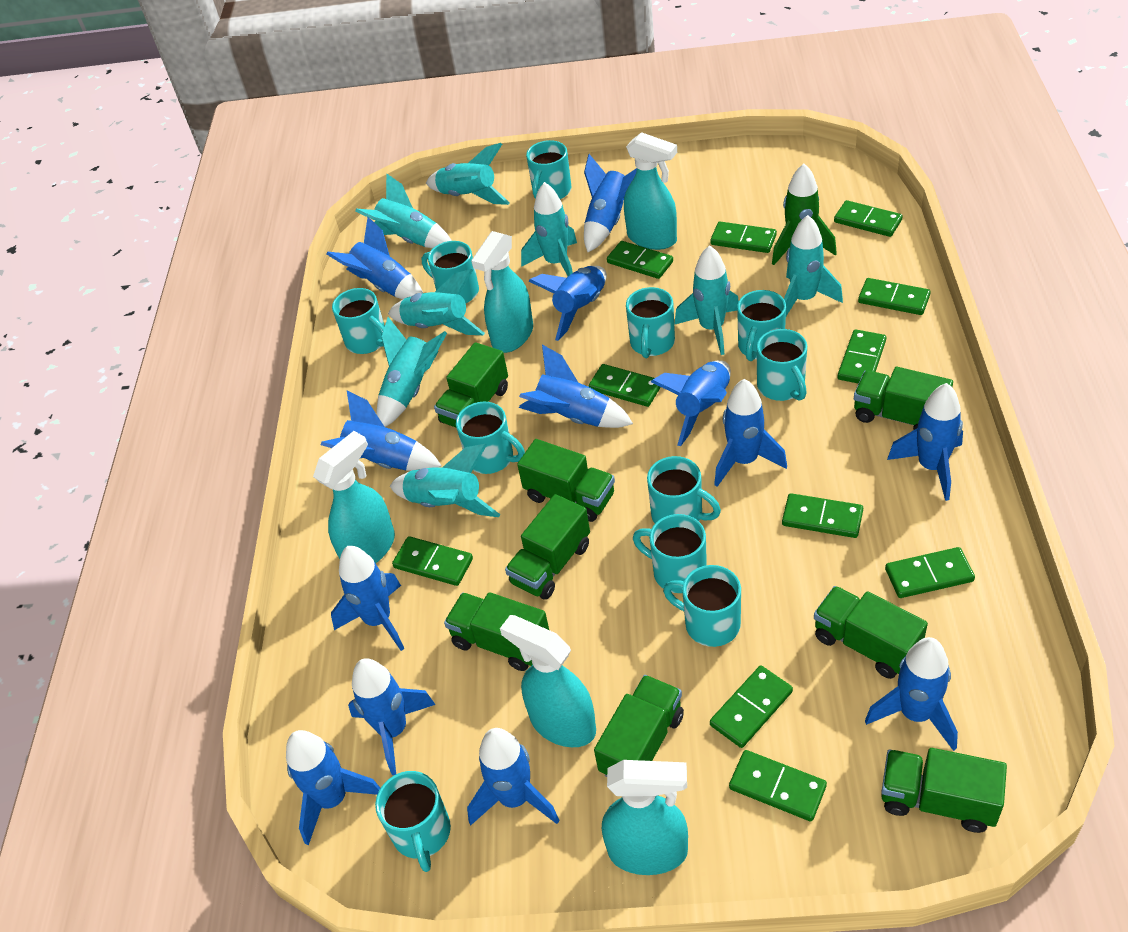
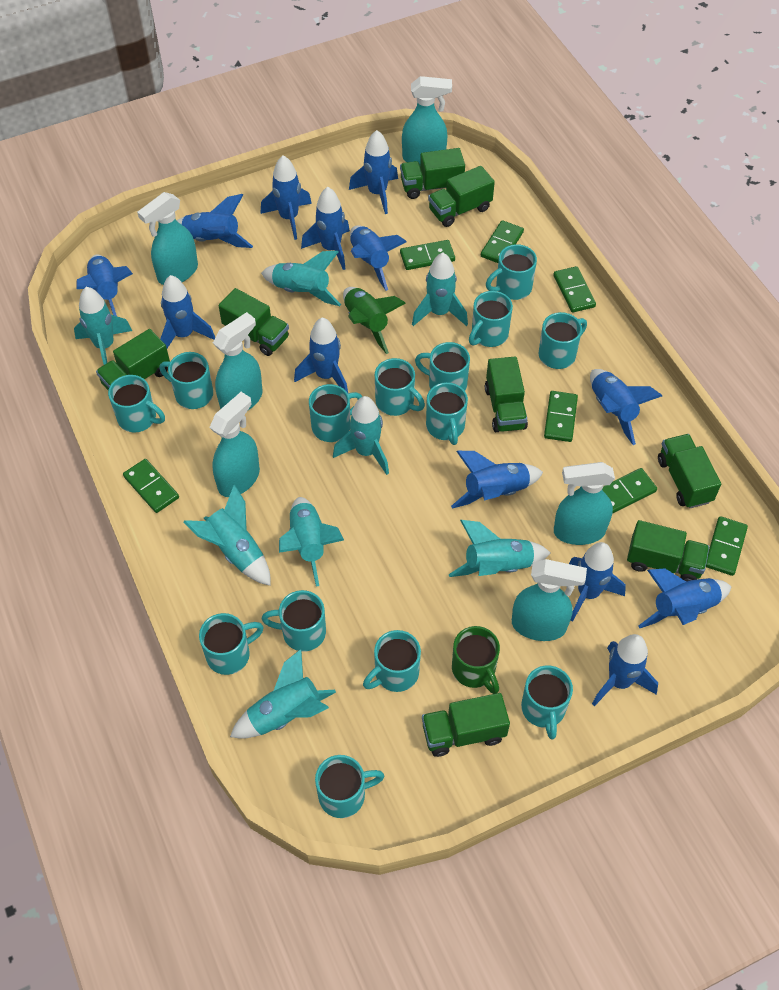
green domino: [392,536,473,586] [589,364,661,407] [607,241,673,279] [710,222,777,253] [710,666,793,748] [729,750,827,821] [782,493,863,538] [834,200,903,237] [838,329,886,384] [858,278,931,315] [885,547,975,598] = 11 -> [123,459,179,513] [400,240,455,270] [481,220,524,263] [544,391,578,442] [553,266,596,313] [602,468,657,514] [706,516,748,576] = 7
green mug: none = 0 -> [452,626,500,694] = 1
turquoise mug: [332,288,385,354] [375,771,451,872] [422,241,479,303] [456,402,525,474] [526,140,572,199] [626,287,675,358] [633,514,707,593] [647,456,721,523] [663,565,741,647] [737,290,786,361] [757,329,807,401] = 11 -> [108,375,165,432] [159,352,213,409] [199,613,264,675] [262,590,326,652] [309,384,362,442] [315,755,384,818] [363,630,421,692] [375,358,425,416] [415,342,470,391] [426,382,468,445] [469,291,513,347] [486,244,537,300] [521,665,573,740] [539,312,587,369] = 14
turquoise spray bottle: [313,431,395,563] [471,231,533,353] [500,615,596,747] [602,760,688,875] [624,132,677,250] = 5 -> [137,192,198,285] [209,392,260,497] [213,312,262,410] [402,76,452,164] [512,559,587,641] [554,462,615,545] = 6

